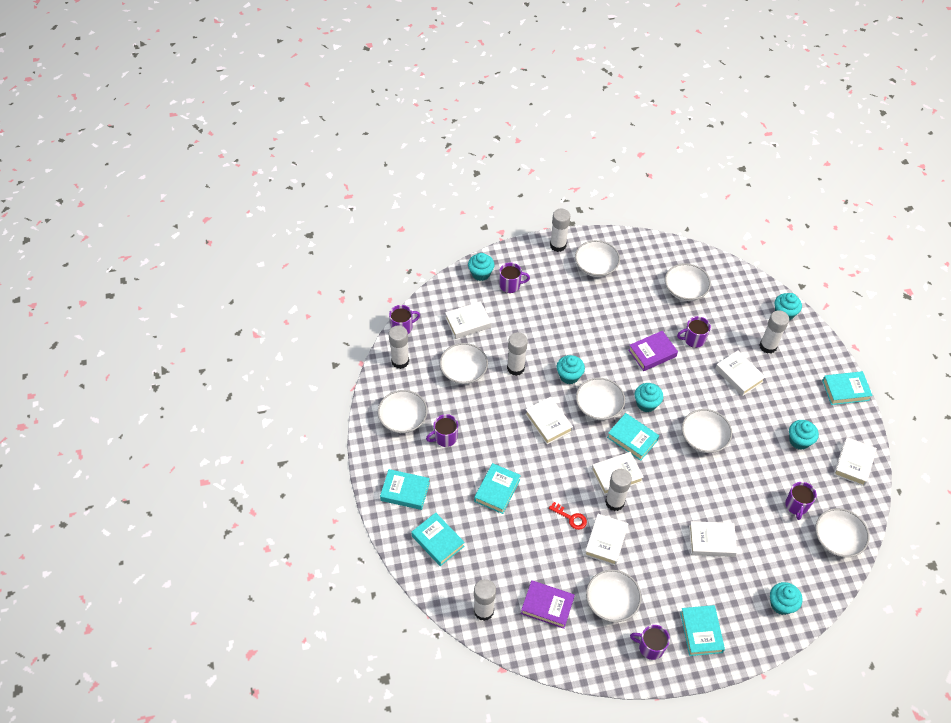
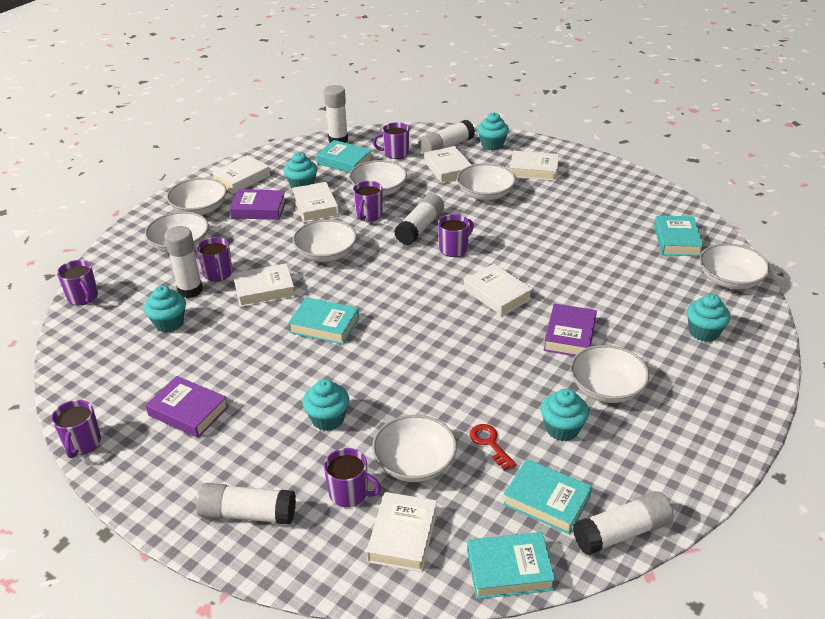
purple book: [521,580,575,629] [629,331,678,371] = 2 -> [145,376,229,438] [230,189,286,220] [544,303,597,356] = 3
purple mug: [389,305,420,334] [426,414,458,447] [499,262,530,293] [630,625,670,660] [677,316,711,348] [785,482,817,520] = 6 -> [51,400,101,458] [57,260,98,305] [196,237,232,281] [324,448,382,507] [353,181,383,221] [373,122,409,159] [438,214,474,257] = 7
turquoise book: [380,469,430,510] [411,513,465,566] [474,463,521,514] [607,413,659,461] [680,605,725,656] [822,371,873,405] = 6 -> [288,297,359,345] [316,140,372,173] [467,532,555,599] [503,459,592,535] [654,216,704,256] = 5

